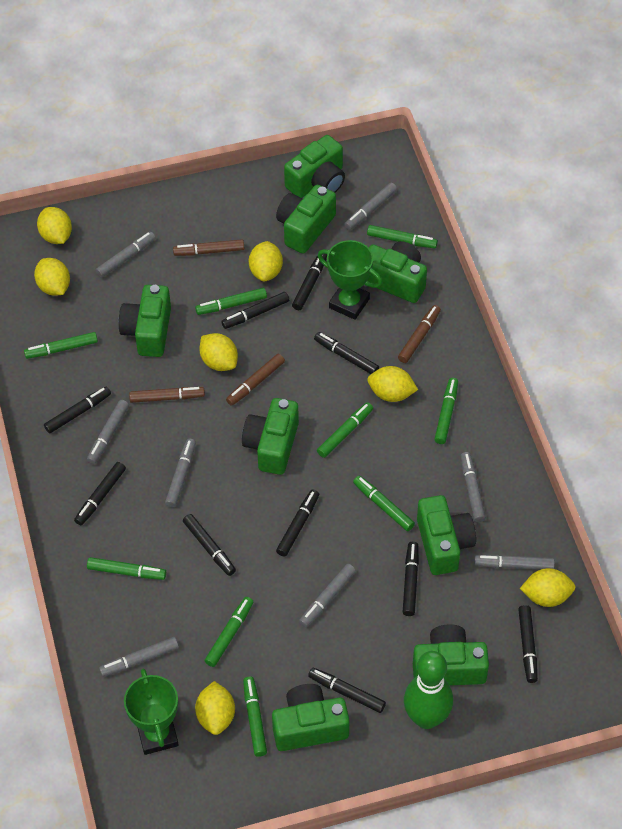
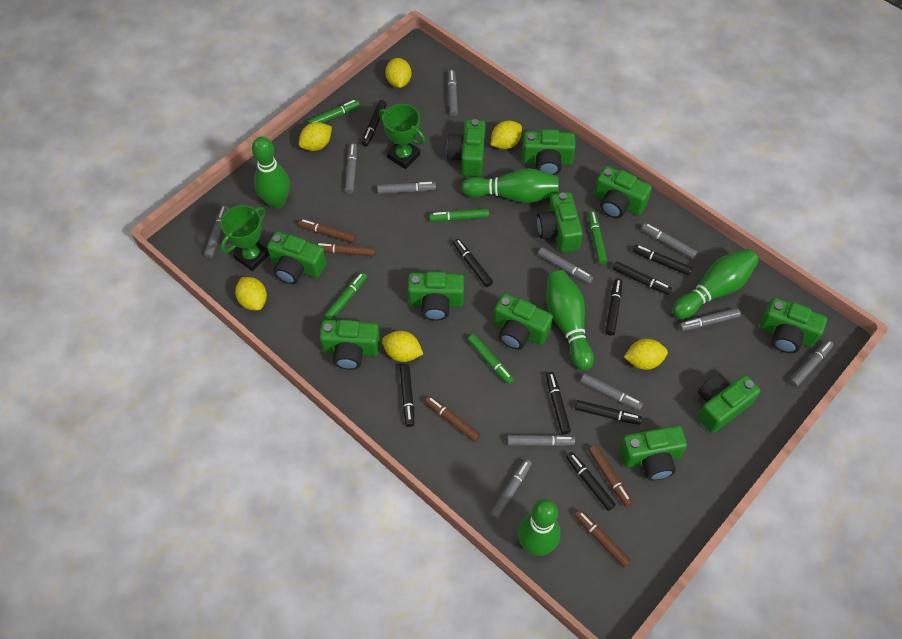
black marker: [44,386,111,433] [74,462,126,525] [183,514,236,576] [221,292,289,329] [276,489,319,557] [292,254,327,310] [308,668,386,713] [314,332,379,374] [403,542,419,616] [518,605,538,683] = 10 -> [361,100,387,146] [400,364,414,427] [453,239,493,287] [546,372,571,434] [566,452,616,511] [575,400,642,425] [605,279,622,336] [613,261,672,295] [633,245,692,275] = 9
brown marker: [129,387,205,403] [173,239,244,256] [226,354,285,406] [398,305,441,363] = 4 -> [298,219,356,243] [316,243,376,256] [425,396,481,442] [574,510,631,568] [588,445,633,507] = 5
green bowling pin: [404,651,453,729] = 1 -> [252,137,290,209] [461,168,559,203] [518,499,561,556] [546,270,594,370] [672,249,759,319] = 5
green camera: [119,285,171,357] [242,398,299,475] [272,684,349,751] [276,185,336,254] [284,135,345,198] [367,241,427,303] [413,624,489,685] [417,495,476,575] = 8 -> [267,231,326,284] [320,320,380,370] [408,272,464,321] [447,119,486,177] [494,293,553,350] [522,129,576,175] [537,192,583,252] [594,166,652,218] [619,425,687,481] [698,374,761,433] [760,298,827,353] = 11
green marker: [24,332,98,359] [87,557,166,580] [195,288,267,315] [205,597,254,667] [243,677,267,757] [317,402,373,458] [353,476,415,531] [367,225,438,248] [434,378,458,444] = 9 -> [307,100,360,124] [324,272,367,320] [429,208,489,221] [467,334,514,385] [588,211,607,265] = 5
grey marker: [87,400,129,464] [96,232,156,278] [99,637,179,677] [165,439,196,507] [299,564,356,627] [344,183,397,230] [461,452,486,522] [474,554,555,570] = 8 -> [204,205,229,258] [345,143,357,194] [377,182,436,194] [447,70,458,116] [489,459,532,520] [507,435,575,446] [538,247,594,284] [580,374,643,410] [641,223,697,259] [679,308,741,331] [789,340,834,387] = 11
yellow lemon: [34,258,70,296] [37,207,72,244] [195,681,235,735] [199,333,238,371] [249,241,283,281] [368,366,418,402] [520,568,576,607] = 7 -> [235,277,267,310] [299,122,332,151] [382,331,423,362] [385,58,411,88] [491,121,522,149] [624,339,668,370] = 6

